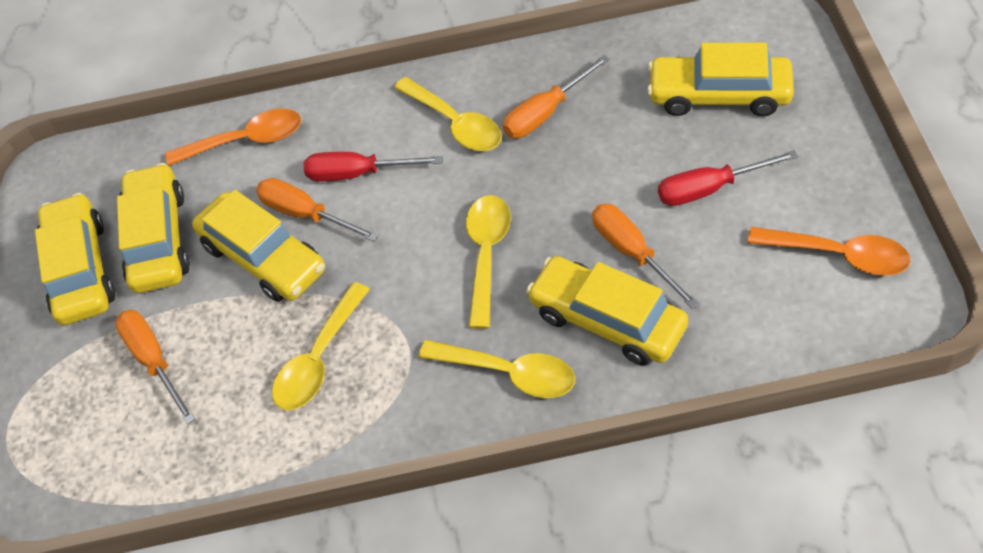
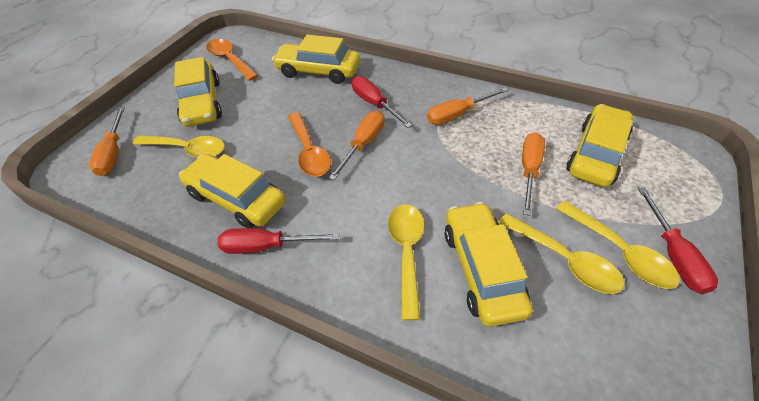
red screwdriver: [304,152,443,181] [658,150,798,206] = 2 -> [217,228,339,254] [352,76,412,128] [638,187,718,294] = 3

